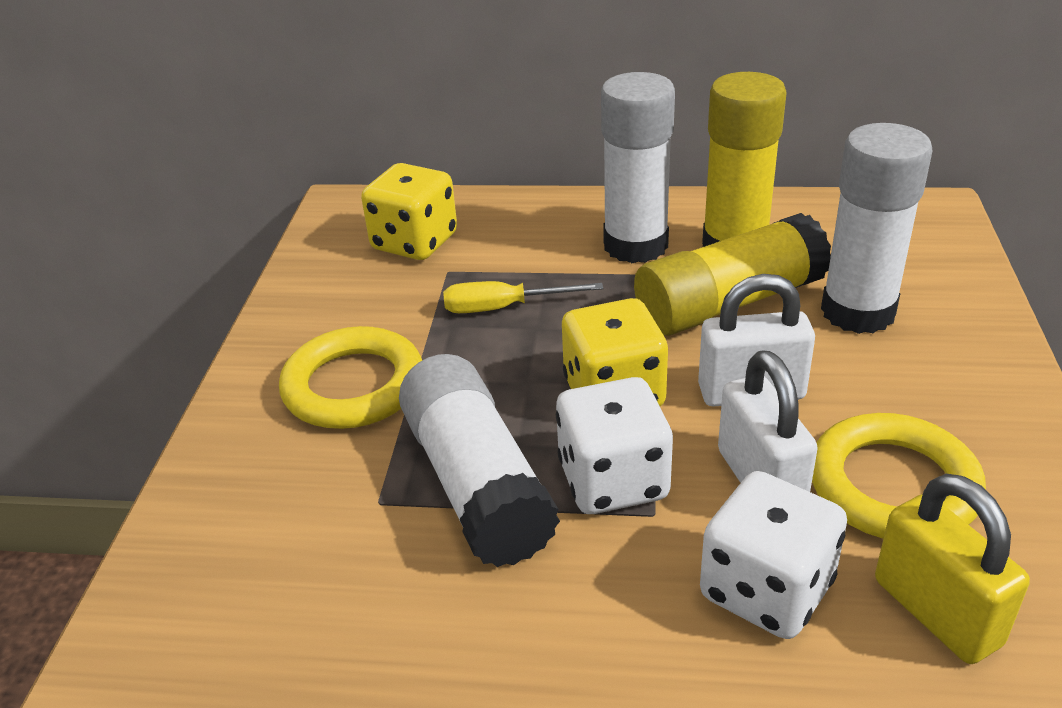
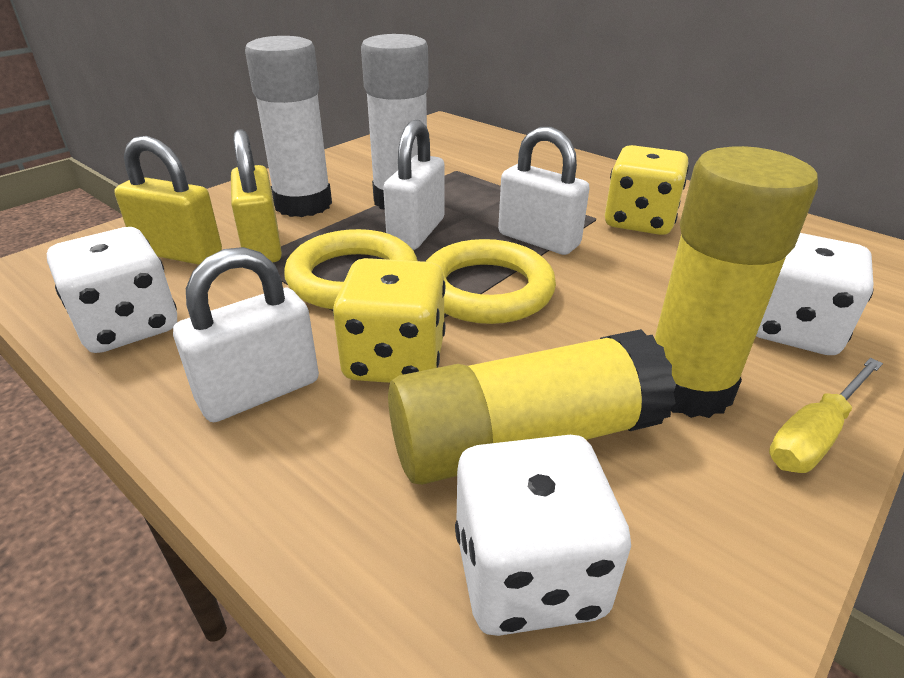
white dice: [556,377,673,514] [700,471,847,639] = 2 -> [47,227,177,353] [455,435,631,636] [756,233,874,355] = 3
white glue stick: [399,354,560,567] [601,72,675,263] [821,123,933,334] = 3 -> [245,36,332,217] [361,34,429,209] = 2
white padlock: [698,274,815,407] [718,350,818,492] = 2 -> [173,247,319,422] [383,120,445,250] [498,127,590,255] = 3
yellow padlock: [875,474,1030,664] = 1 -> [114,136,222,265] [231,129,282,262] = 2

